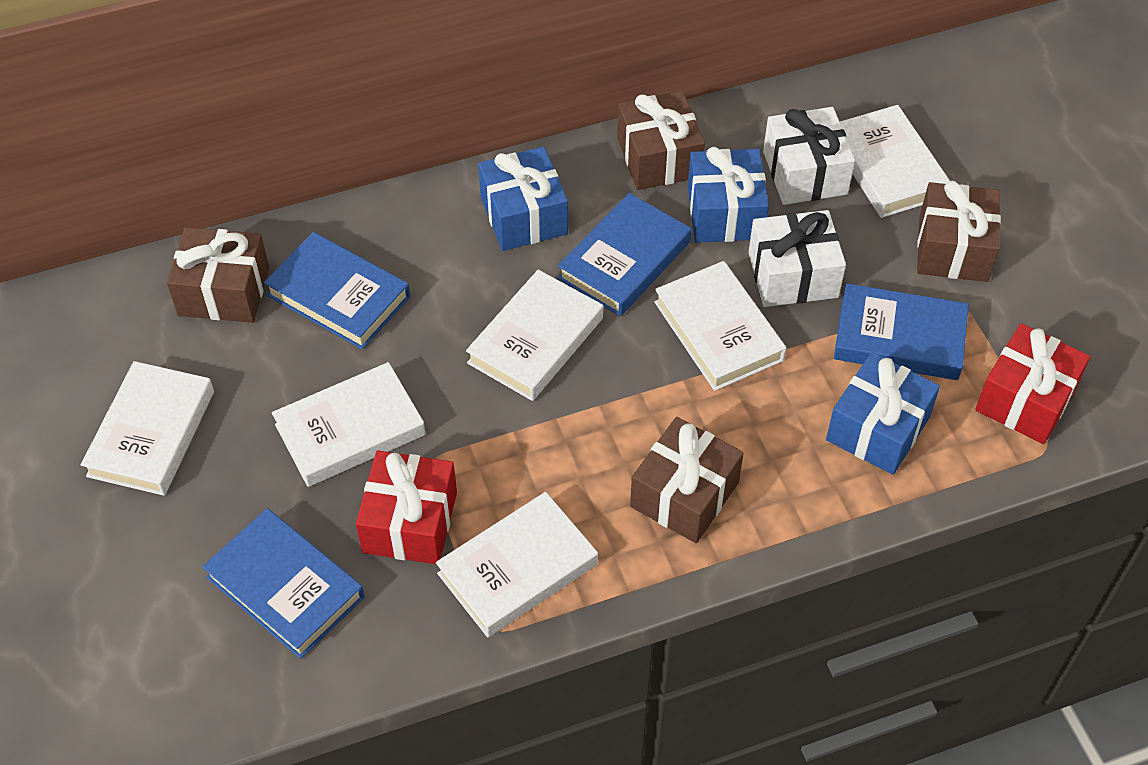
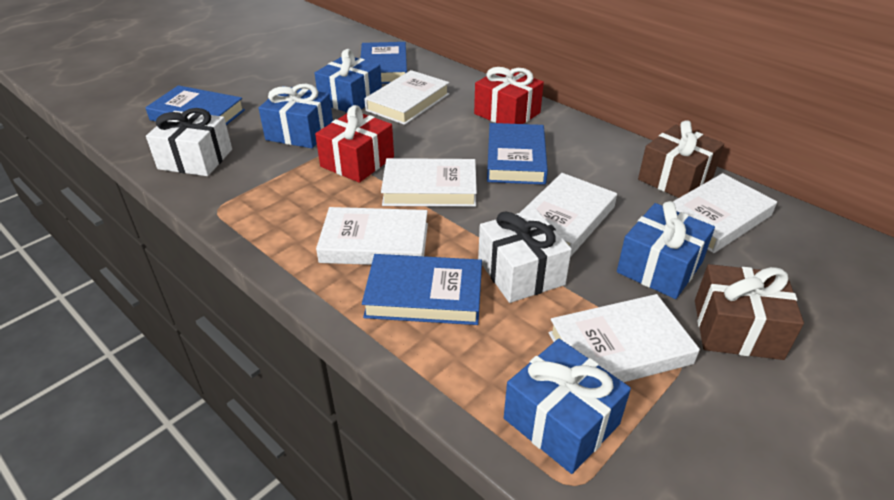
blue gift: [478,147,568,251] [688,147,769,243] [826,352,940,475] = 3 -> [259,84,333,148] [314,49,382,112] [504,339,631,474] [617,201,715,299] = 4
brown gift: [167,227,269,323] [617,91,705,190] [630,417,744,543] [917,181,1001,282] = 4 -> [638,120,724,198] [695,264,804,360] = 2

